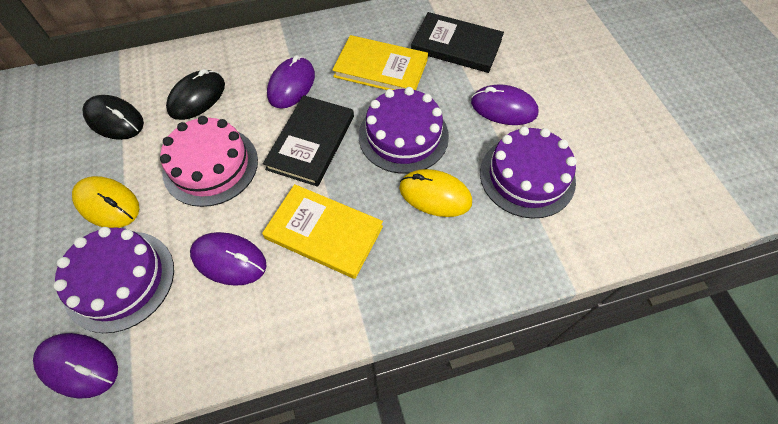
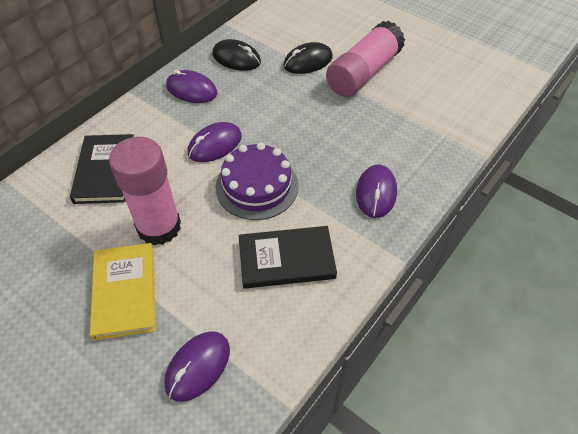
pink cake: [160,116,258,207] = 1 -> none = 0
pink glue stick: none = 0 -> [109,137,181,245] [326,21,405,97] = 2
purple cake: [53,227,174,333] [359,87,449,174] [480,126,577,219] = 3 -> [216,142,298,220] = 1
yellow book: [262,184,383,279] [332,35,428,90] = 2 -> [90,243,156,340] = 1
yellow mouse: [72,176,139,228] [399,169,472,217] = 2 -> none = 0

